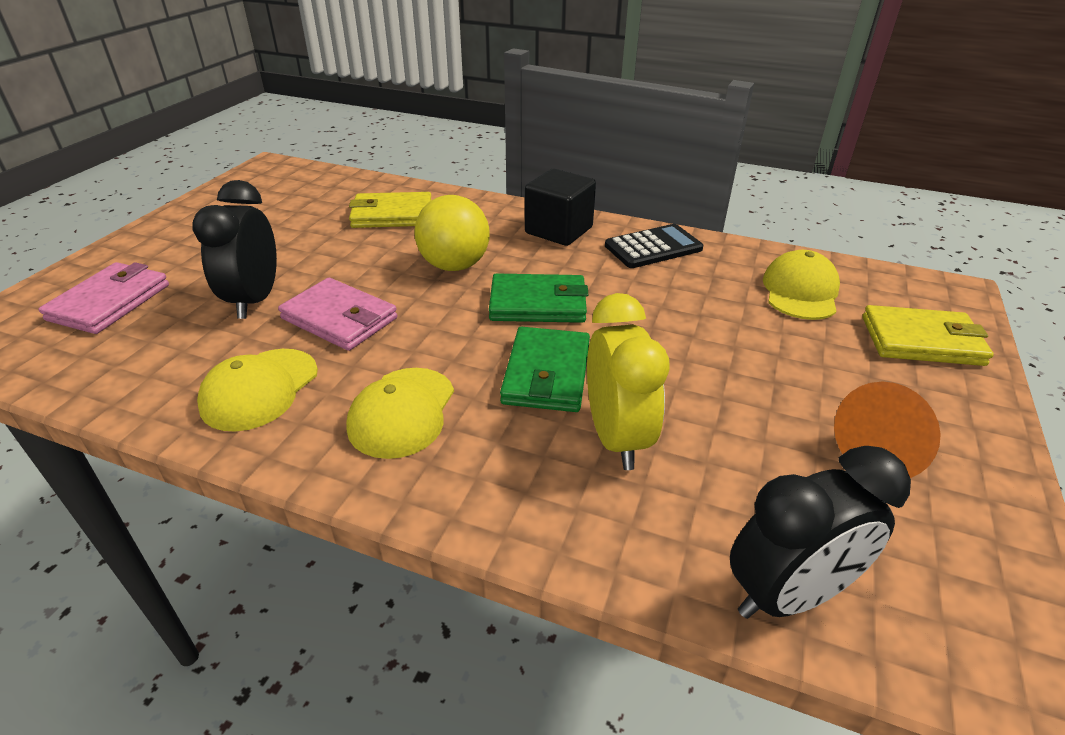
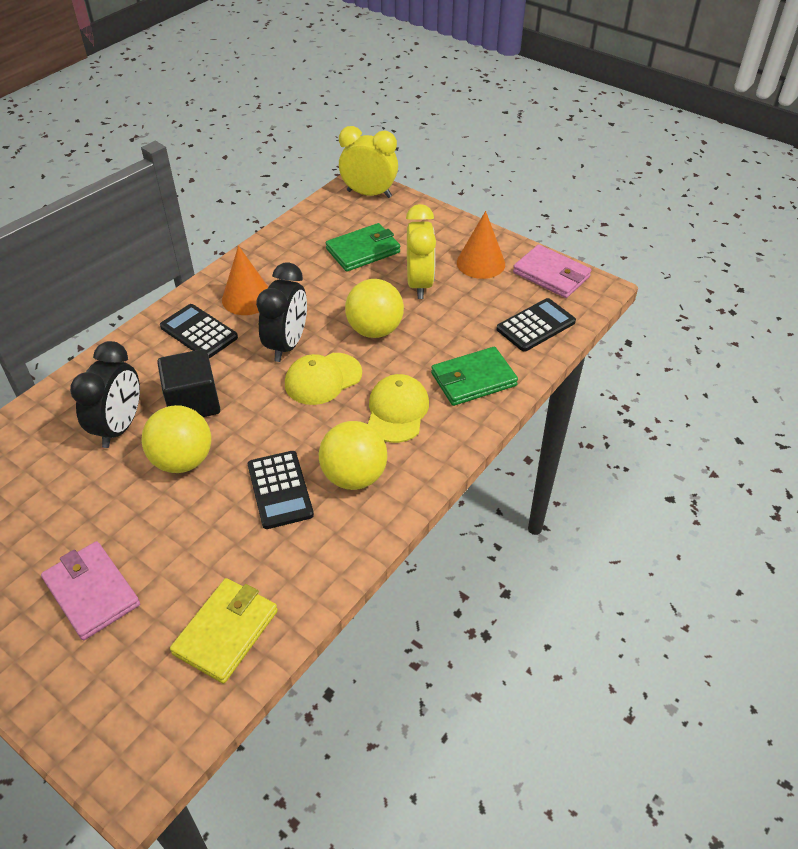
black calculator: [605,224,703,268] = 1 -> [160,304,238,358] [248,451,314,529] [497,298,576,352] = 3
orange cone: [834,382,941,478] = 1 -> [222,246,268,315] [457,211,505,279] = 2
yellow ball: [414,195,490,271] = 1 -> [141,405,211,473] [319,421,388,490] [345,279,404,338] = 3
yellow cap: [197,349,318,432] [346,368,454,459] [763,250,840,320] = 3 -> [285,353,362,405] [368,374,429,443] = 2
yellow clock: [587,293,669,470] = 1 -> [339,126,398,198] [406,204,436,299] = 2
yellow wallet: [349,192,432,228] [862,305,994,366] = 2 -> [170,578,278,684] = 1

